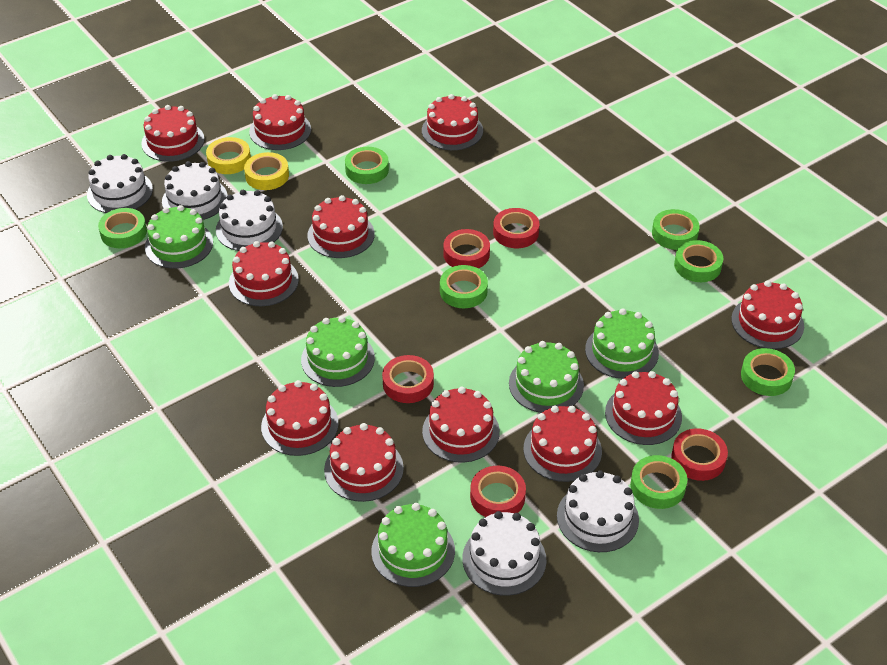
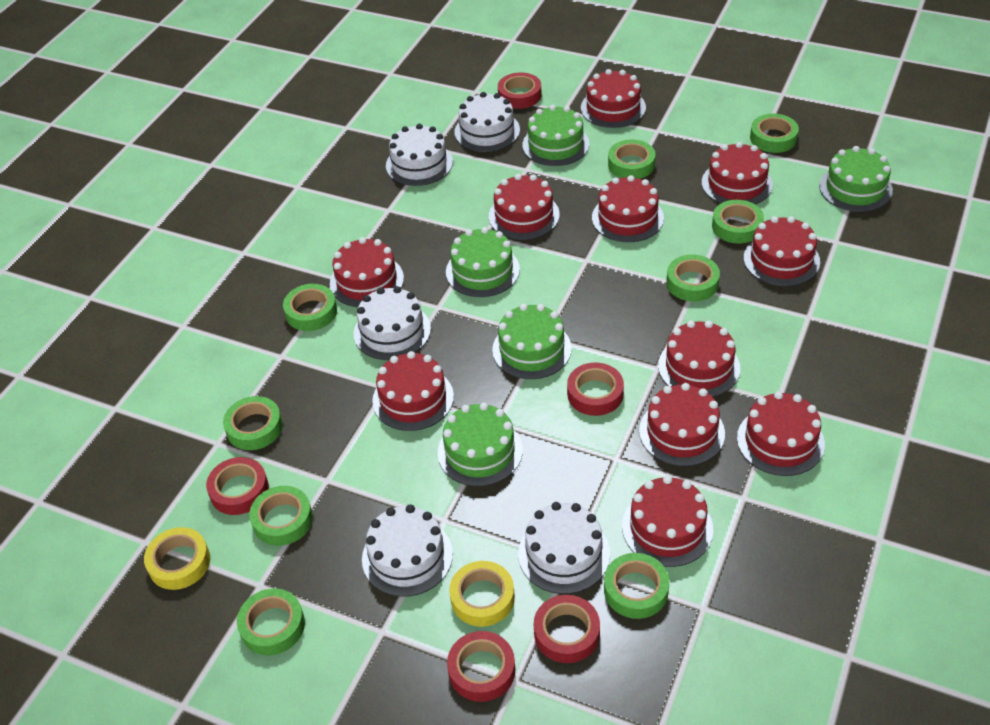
green tape: [98,208,147,248] [345,147,389,184] [440,265,488,308] [630,455,687,509] [652,209,700,250] [674,240,723,282] [741,348,795,396] = 7 -> [223,396,283,450] [237,588,305,655] [249,486,313,546] [283,284,337,331] [604,553,669,619] [608,139,656,179] [666,254,720,301] [712,200,764,244] [750,114,799,153] = 9

